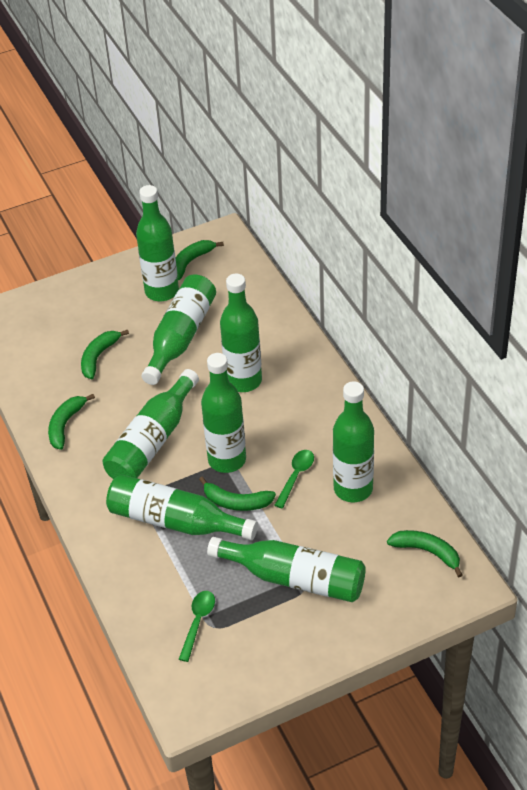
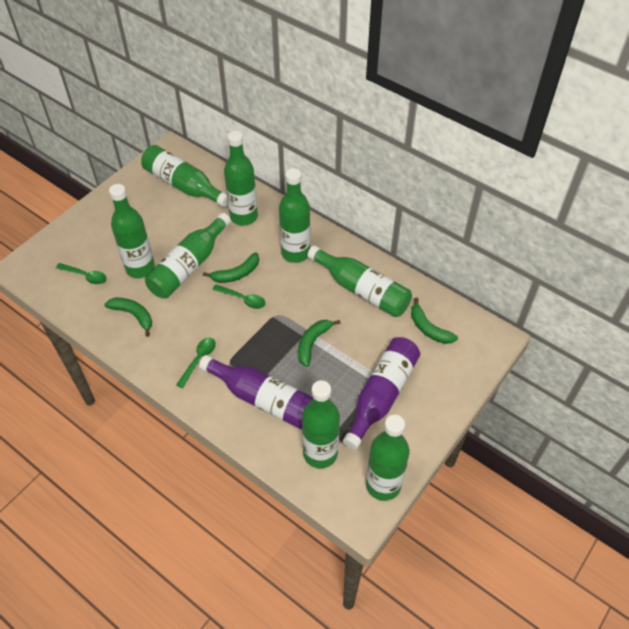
green banana: [48,394,95,450] [81,330,129,379] [176,240,224,280] [199,477,276,511] [387,530,463,577] = 5 -> [104,297,152,337] [203,252,259,283] [298,320,340,367] [411,297,458,344] = 4
green spoon: [179,591,215,662] [274,450,314,508] = 2 -> [56,263,106,284] [176,338,216,388] [212,284,266,309] = 3
purple bottle: none = 0 -> [199,355,313,430] [343,337,420,450] = 2

